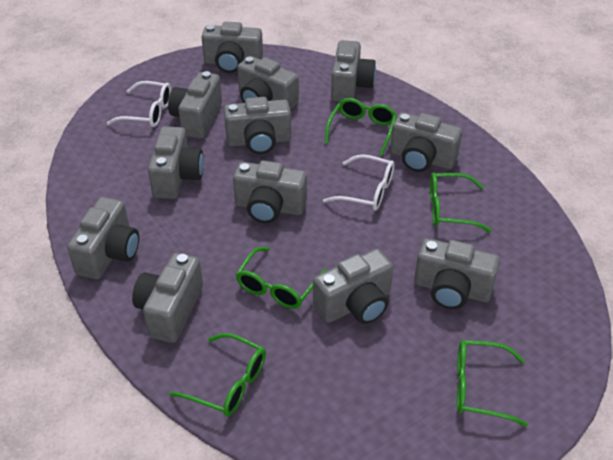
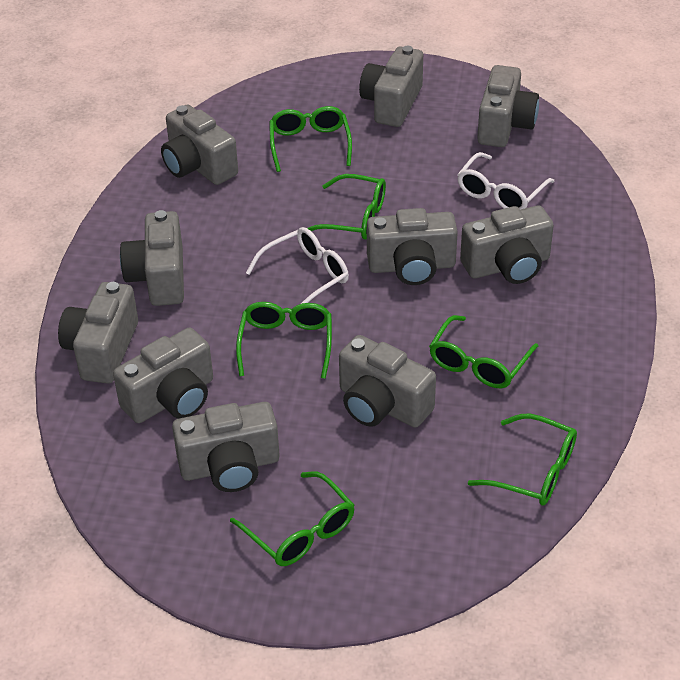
green glasses: [169,333,266,416] [236,247,327,309] [325,98,397,156] [430,172,492,232] [457,340,528,427] = 5 -> [230,471,355,566] [236,302,332,379] [269,106,352,172] [307,174,386,239] [429,315,538,388] [468,414,577,506] = 6
grey camera: [67,197,139,279] [132,253,203,343] [148,126,204,199] [168,71,222,139] [201,21,263,73] [224,97,291,154] [233,161,307,223] [237,56,299,110] [313,249,393,324] [331,40,376,102] [390,113,462,172] [414,238,500,309] = 12 -> [58,282,138,384] [113,328,213,423] [120,210,184,306] [161,104,238,185] [172,402,280,492] [339,335,436,428] [359,46,423,127] [367,208,458,285] [460,206,554,284] [477,65,539,147] = 10

